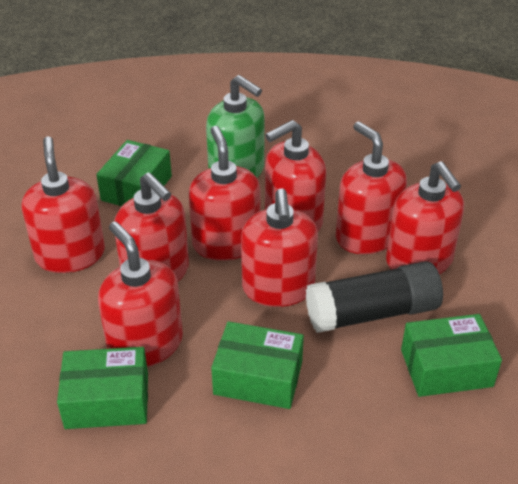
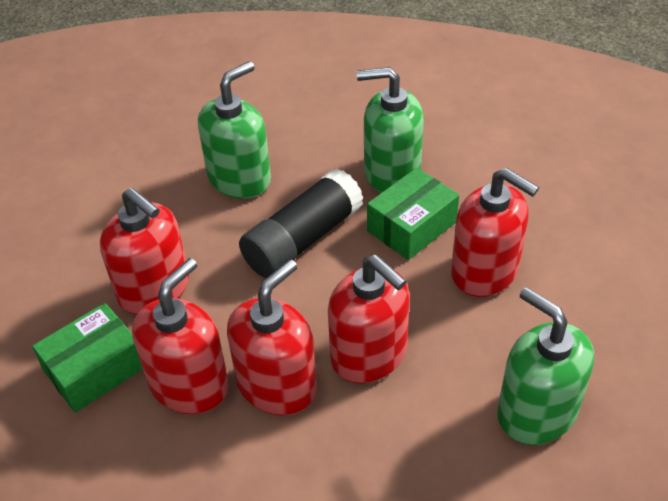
green box: [57,347,148,429] [96,140,172,206] [211,321,304,409] [401,314,502,397] = 4 -> [32,303,143,412] [367,168,459,260] = 2
green soap dispenser: [206,75,265,178] = 1 -> [198,61,271,199] [357,67,424,193] [497,287,594,445] = 3
red soap dispenser: [22,136,105,273] [98,222,183,367] [114,172,189,282] [189,126,261,261] [241,188,318,307] [265,120,326,231] [336,122,407,254] [386,161,464,274] = 8 -> [100,188,189,315] [132,258,229,414] [227,259,317,415] [328,255,410,384] [451,168,539,297] = 5

